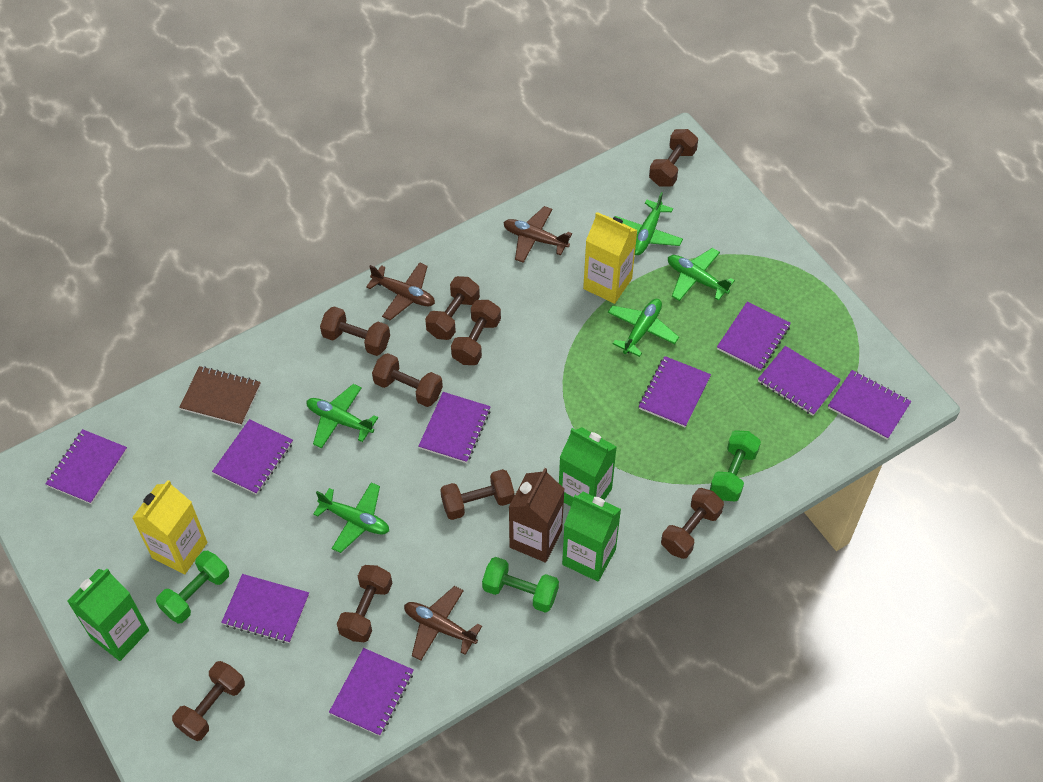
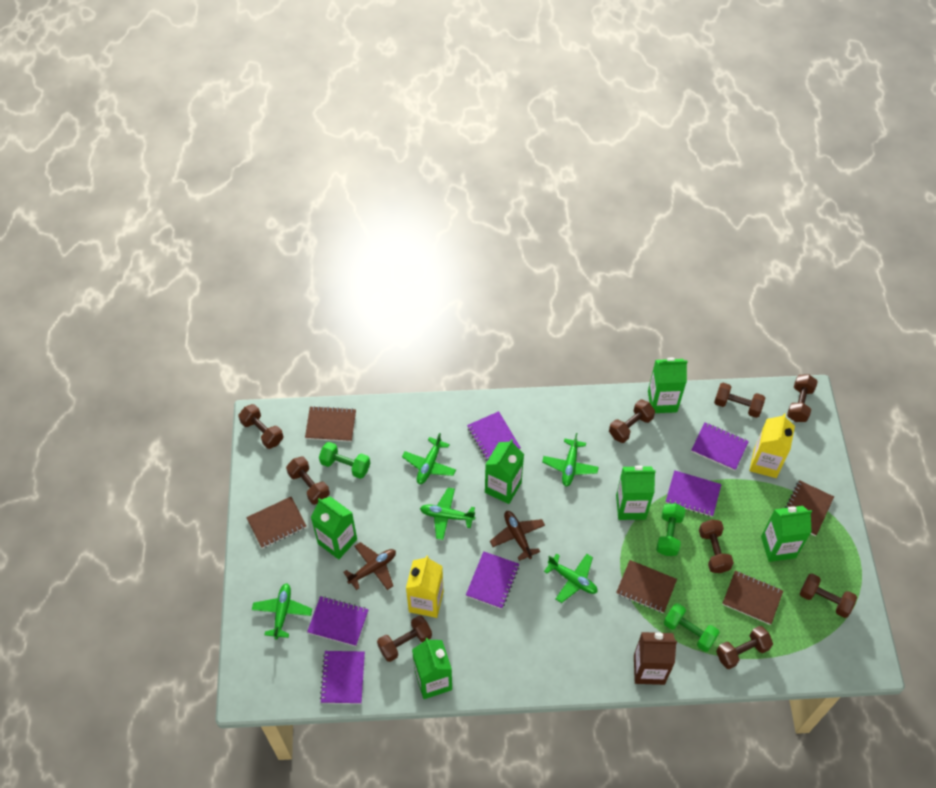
brown notebook: [179,366,261,426] = 1 -> [246,497,306,548] [305,406,356,442] [616,560,677,613] [722,571,783,625] [785,480,834,536] = 5
brown plane: [366,262,435,320] [404,586,482,661] [503,206,572,263] = 3 -> [343,542,396,590] [490,511,545,561] = 2
green carton: [67,569,149,661] [559,427,617,506] [562,492,621,582] = 3 -> [311,496,357,559] [412,638,452,699] [485,439,524,504] [616,465,656,520] [648,358,688,413] [761,506,812,562] = 6
purple notebook: [45,429,127,504] [212,419,293,495] [221,574,309,643] [329,648,414,736] [418,392,491,463] [639,356,711,427] [717,302,791,371] [758,346,841,416] [828,370,911,440] = 9 -> [307,596,369,646] [320,651,365,704] [466,551,519,609] [467,411,521,461] [666,470,721,517] [691,422,749,471] = 6

